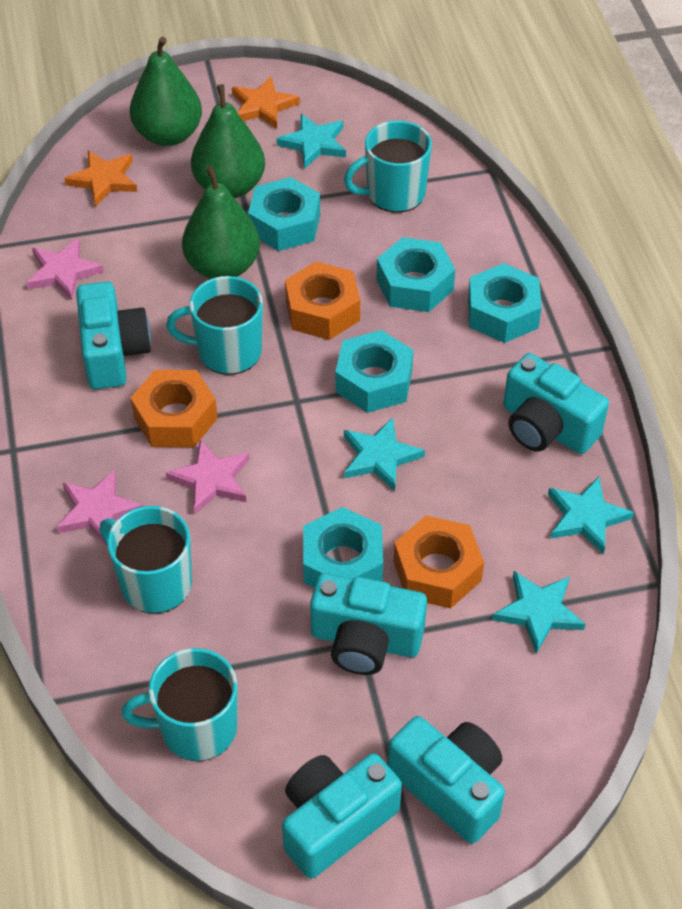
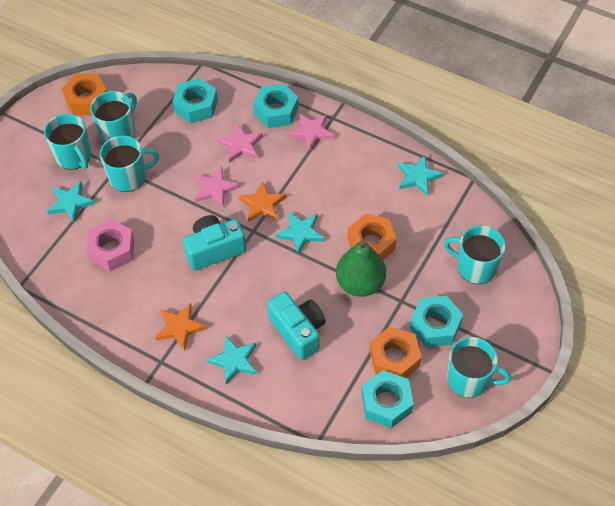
green pear: [130,37,202,146] [182,166,260,279] [191,84,265,198] = 3 -> [336,240,386,297] = 1
pink nut: none = 0 -> [86,220,134,271] = 1
turquoise camera: [76,281,151,389] [282,753,402,879] [310,573,427,675] [388,716,505,844] [503,353,609,454] = 5 -> [183,215,246,271] [267,292,326,360] = 2
turquoise mug: [99,506,192,614] [121,648,237,761] [166,276,263,375] [344,121,432,213] = 4 -> [44,114,91,170] [90,91,137,143] [100,136,159,192] [444,225,505,284] [447,337,511,398] = 5
turquoise nut: [248,177,320,251] [303,507,383,588] [335,330,414,413] [376,237,455,312] [468,263,542,343] = 5 -> [173,78,218,123] [253,84,299,128] [362,370,414,428] [410,296,463,347] = 4

